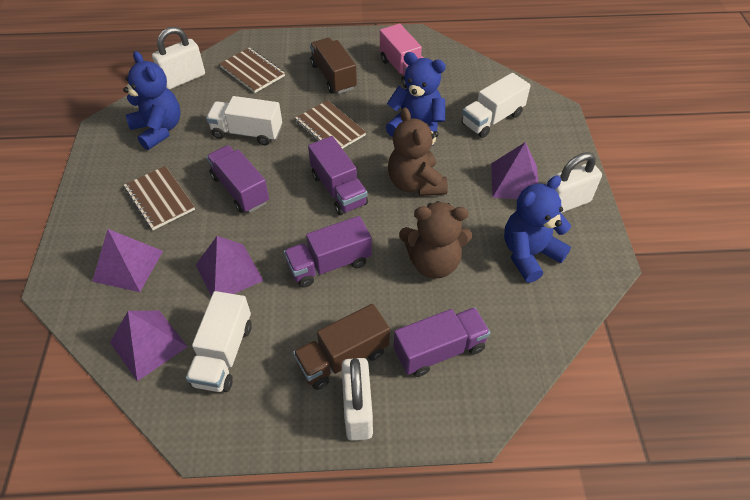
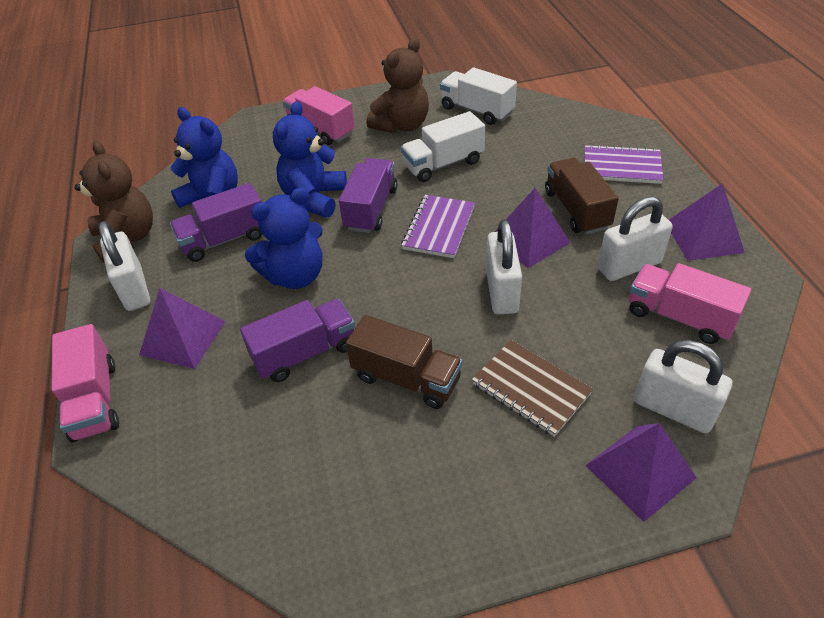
brown notebook: [124,166,195,230] [219,47,285,93] [295,100,366,149] = 3 -> [472,340,593,437] = 1
pink truck: [380,23,423,88] = 1 -> [52,324,119,442] [283,86,355,145] [629,263,751,344] = 3
purple notebook: none = 0 -> [401,195,475,258] [585,144,663,184] = 2
purple truck: [206,145,269,213] [284,216,372,288] [308,136,368,215] [394,307,490,377] = 4 -> [170,183,262,262] [240,299,355,382] [339,158,397,233] = 3
white padlock: [152,27,205,89] [342,358,373,441] [546,152,602,213] = 3 -> [99,221,150,311] [486,219,522,315] [598,197,673,281] [634,340,732,433] = 4
white truck: [186,291,252,392] [206,96,282,145] [461,73,531,138] = 3 -> [401,111,485,182] [440,67,517,125] = 2

